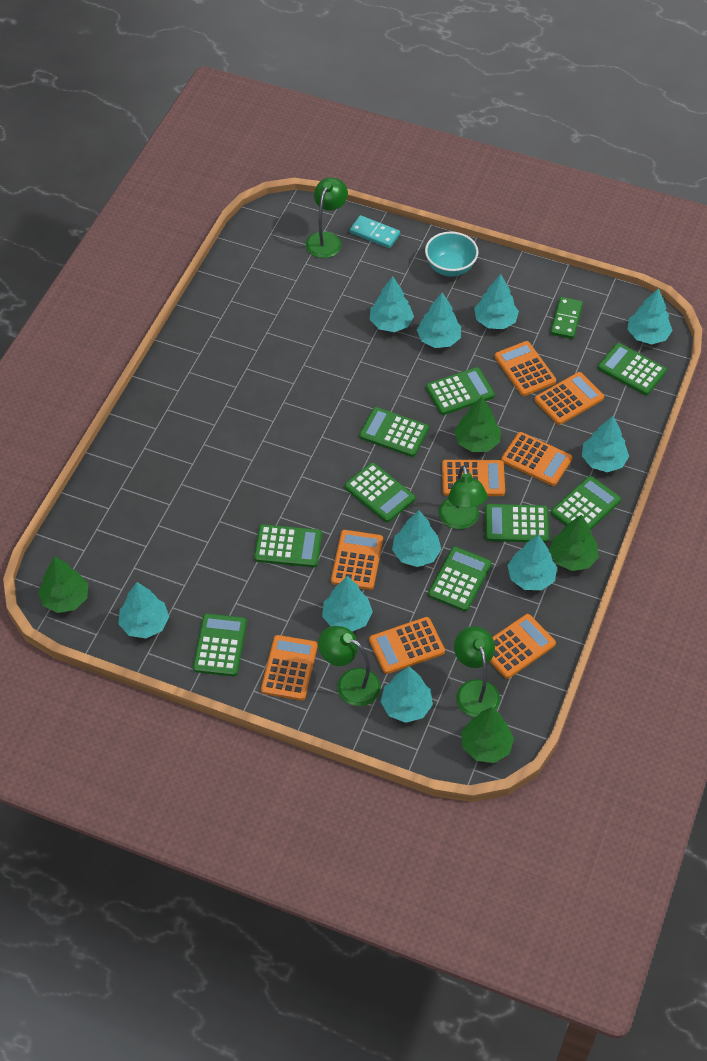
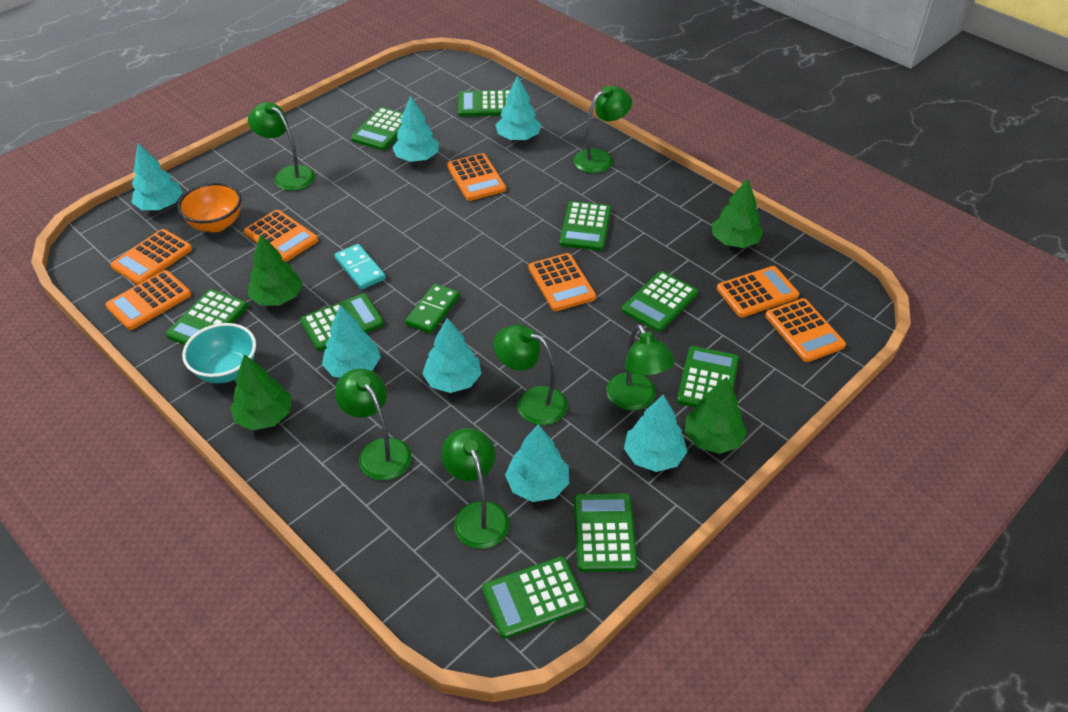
green lamp: [306,177,348,258] [318,626,381,706] [438,466,488,529] [454,626,500,718] = 4 -> [248,102,315,191] [335,369,412,480] [441,428,510,549] [493,325,568,425] [573,86,632,173] [606,324,675,410] = 6
orange bowl: none = 0 -> [178,183,241,232] = 1
orange calculator: [261,635,318,701] [331,530,383,590] [369,617,445,674] [442,460,505,496] [490,614,556,679] [495,341,556,396] [501,432,573,486] [535,372,604,425] = 8 -> [105,270,191,330] [111,229,192,285] [244,210,318,262] [447,153,506,201] [528,253,596,311] [717,266,799,317] [765,298,846,362] = 7
turquoise tree: [118,582,169,638] [322,576,373,632] [370,276,414,332] [380,666,433,723] [392,511,441,567] [417,292,461,348] [474,274,519,329] [507,535,557,590] [582,416,629,472] [627,288,673,344] = 10 -> [132,143,183,210] [322,305,381,378] [392,96,439,162] [422,318,482,393] [495,76,541,141] [505,424,569,502] [624,394,688,472] = 7

